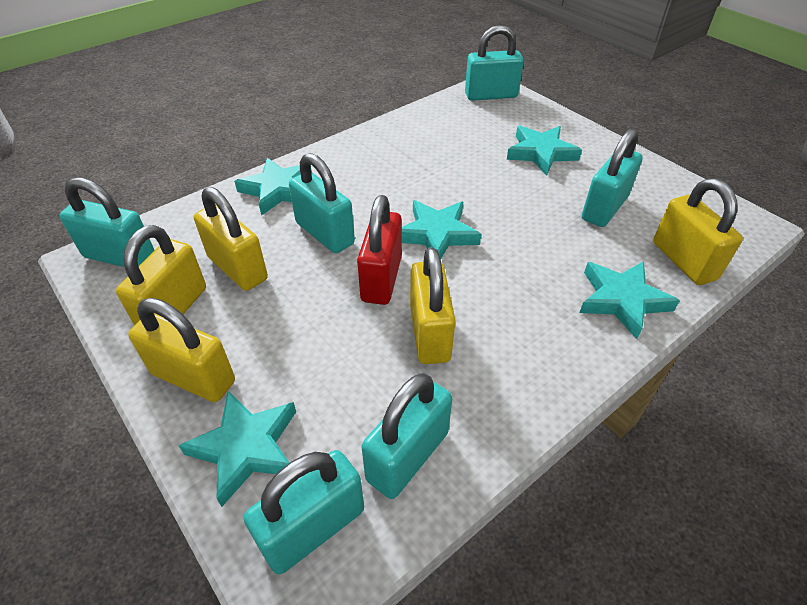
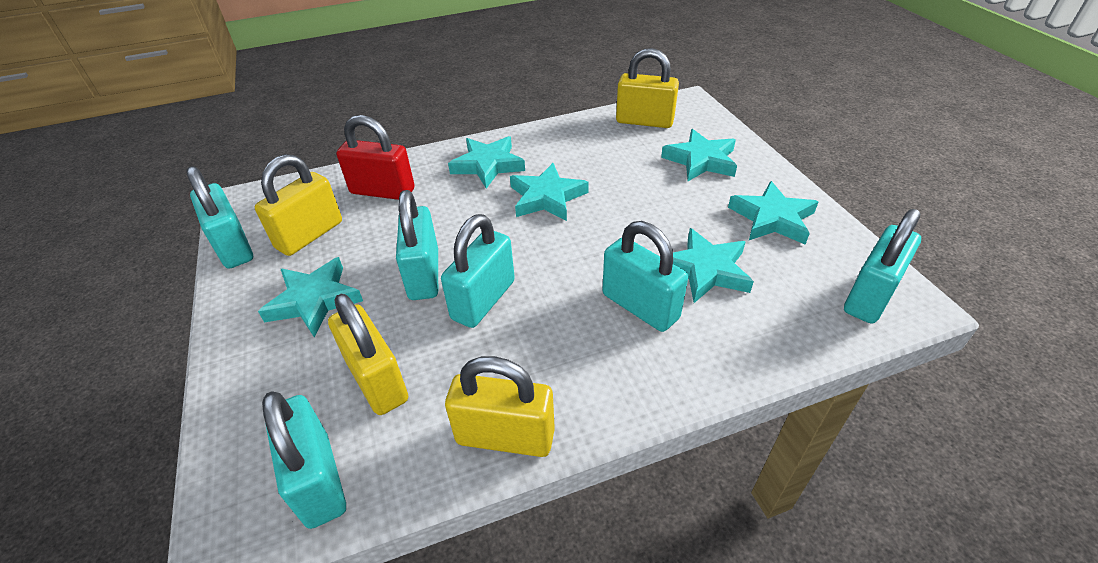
turquoise star: [178,391,296,507] [234,158,312,216] [402,200,481,259] [507,126,582,176] [579,261,680,339] = 5 -> [258,257,363,337] [448,136,525,189] [510,163,589,221] [661,129,737,181] [673,228,754,303] [728,181,818,245] = 6
yellow padlock: [116,225,206,326] [128,298,235,402] [194,187,268,291] [410,247,456,364] [653,178,743,285] = 5 -> [255,154,342,256] [328,294,408,415] [445,356,555,457] [616,48,679,128] = 4

